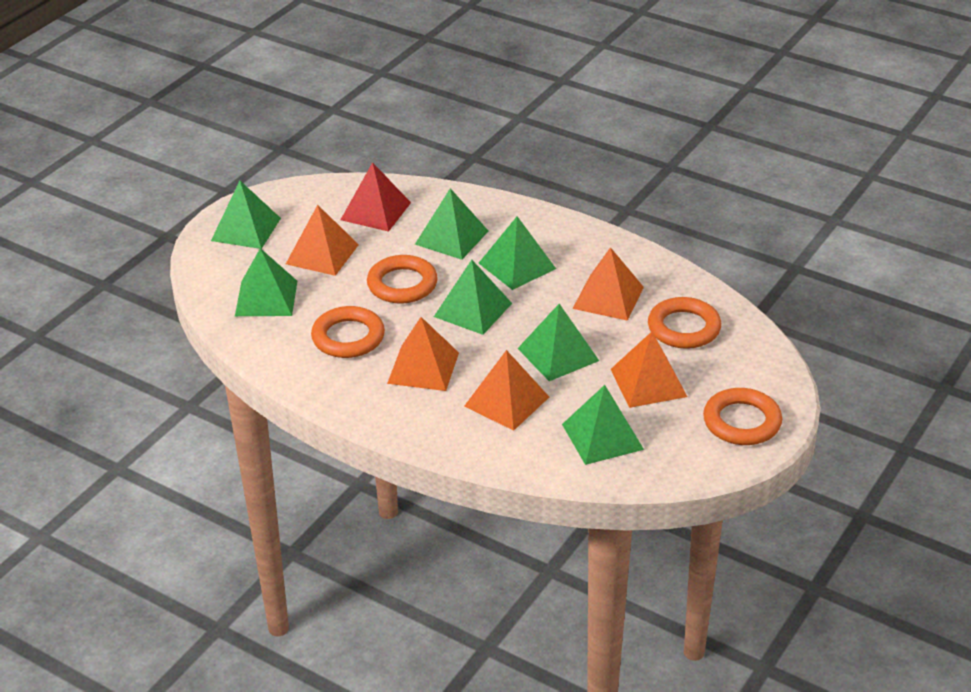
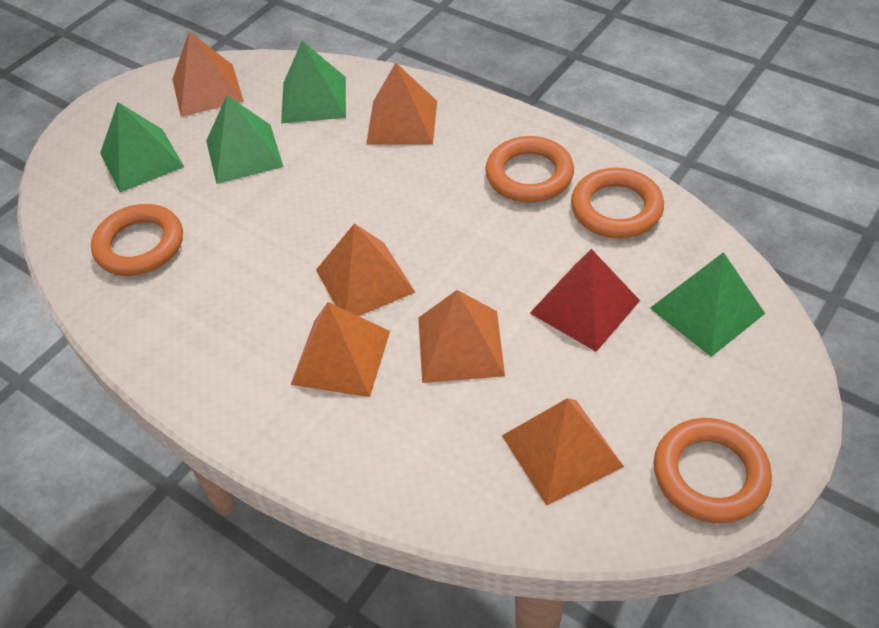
green pyramid: [211,181,281,249] [235,248,297,316] [415,188,488,260] [434,260,512,335] [479,216,556,290] [517,304,599,381] [562,385,644,465] = 7 -> [100,102,184,193] [206,95,283,184] [281,41,346,124] [650,252,765,357] = 4
orange pyramid: [286,205,359,276] [387,317,459,391] [464,350,549,431] [573,247,644,321] [611,332,687,408] = 5 -> [172,32,244,117] [291,302,390,397] [316,223,415,316] [366,63,437,145] [419,290,505,383] [502,398,624,506] = 6

